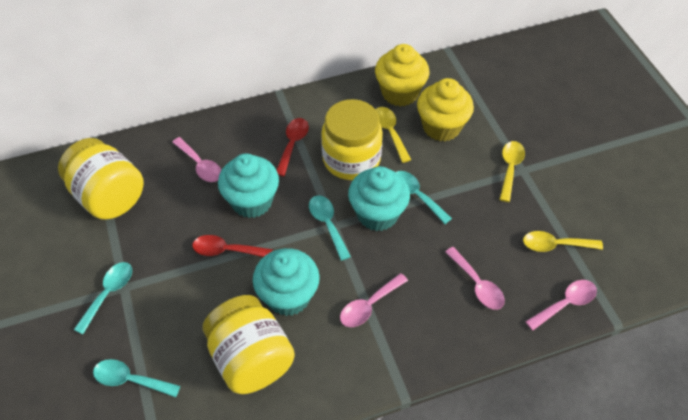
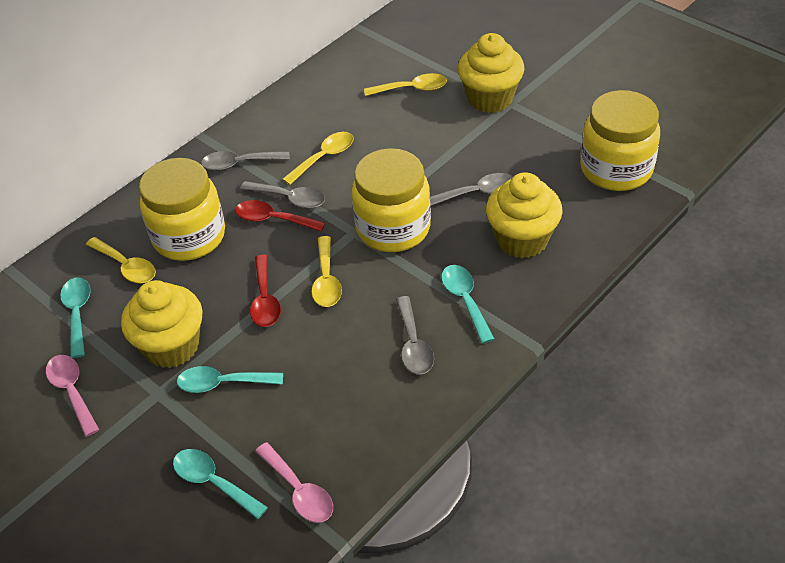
grey spoon: none = 0 -> [201,151,290,171] [240,181,325,208] [396,296,434,374] [430,173,513,206] = 4
pink spoon: [172,137,221,182] [340,273,408,327] [445,247,505,310] [525,280,597,331] = 4 -> [46,355,99,437] [255,442,333,523] = 2
turquoise cupcake: [218,153,279,218] [253,248,320,316] [348,166,410,231] = 3 -> none = 0
yellow cupcake: [375,44,429,106] [417,78,474,141] = 2 -> [121,280,202,368] [458,33,525,113] [486,172,563,258] = 3
yellow spoon: [375,107,411,163] [499,141,525,202] [523,231,603,252] = 3 -> [86,237,156,283] [282,132,354,185] [311,236,342,307] [364,73,447,96] = 4

